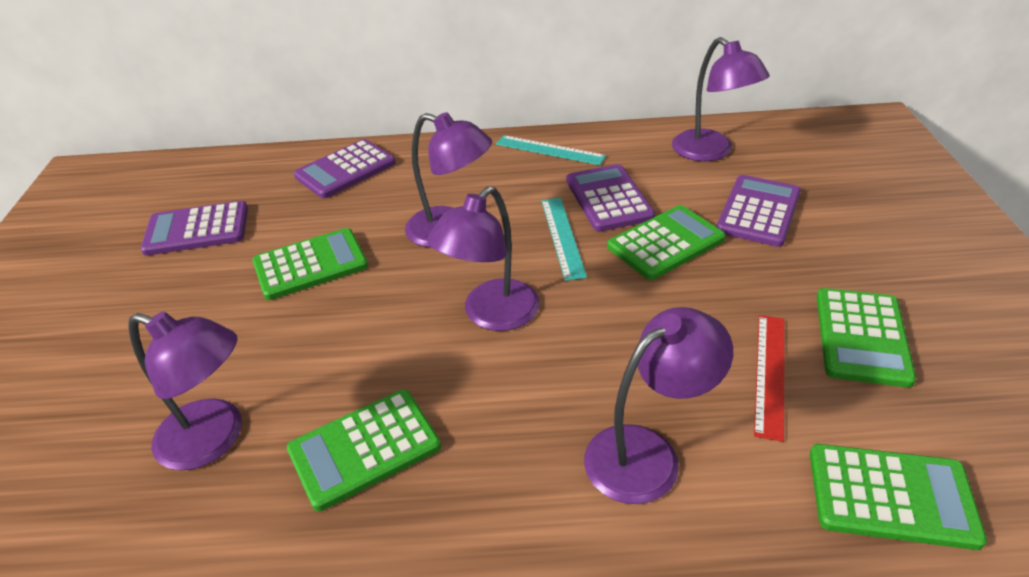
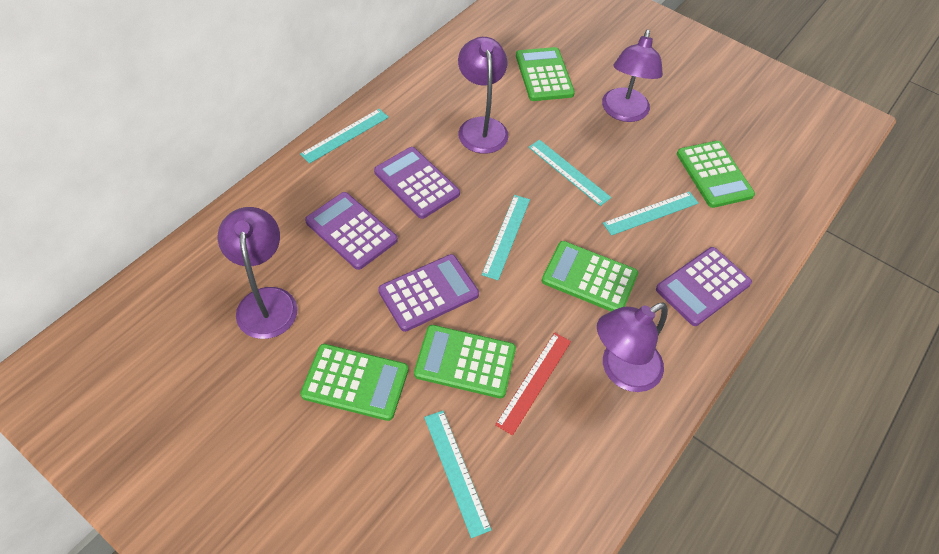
purple lamp: [128,312,242,470] [405,112,492,248] [427,186,540,331] [584,307,733,504] [672,37,770,161] = 5 -> [218,207,298,339] [458,37,508,154] [597,302,668,392] [602,30,663,122] = 4
turquoise ruler: [496,135,606,165] [541,198,587,281] = 2 -> [300,109,389,164] [424,410,492,538] [482,195,530,280] [529,140,611,206] [603,191,699,236] = 5

